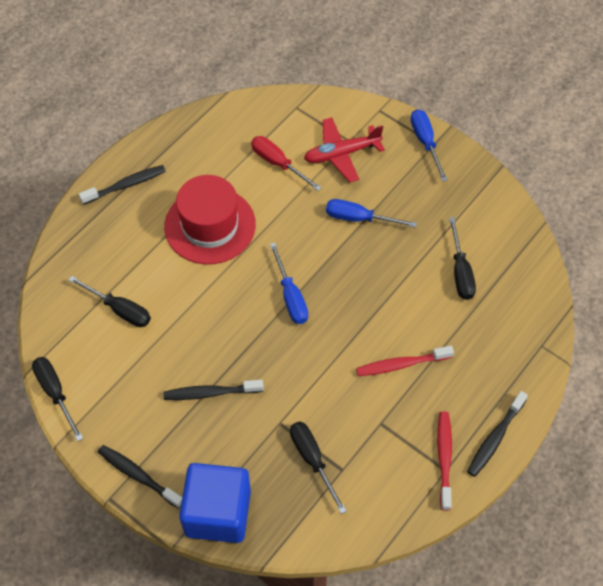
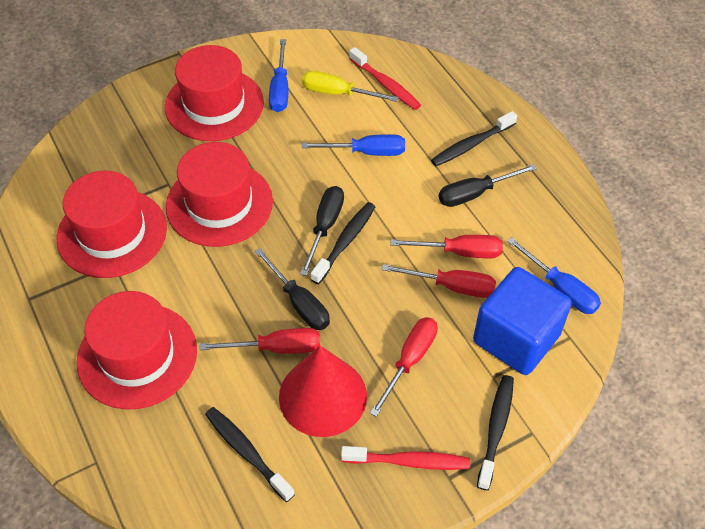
black screwdriver: [32,357,83,441] [69,276,151,327] [290,422,347,514] [449,217,476,300] = 4 -> [254,248,330,330] [300,186,344,276] [439,164,537,207] = 3
red cone: none = 0 -> [279,346,367,437] = 1
red hat: [164,175,256,264] = 1 -> [56,171,167,278] [76,291,197,410] [165,45,264,141] [166,142,273,247] = 4
red plane: [304,118,385,182] = 1 -> none = 0
red screwdriver: [251,136,322,191] = 1 -> [200,328,320,354] [370,317,438,417] [382,264,496,298] [390,235,503,258] = 4
yellow screwdriver: none = 0 -> [302,71,399,102] = 1

